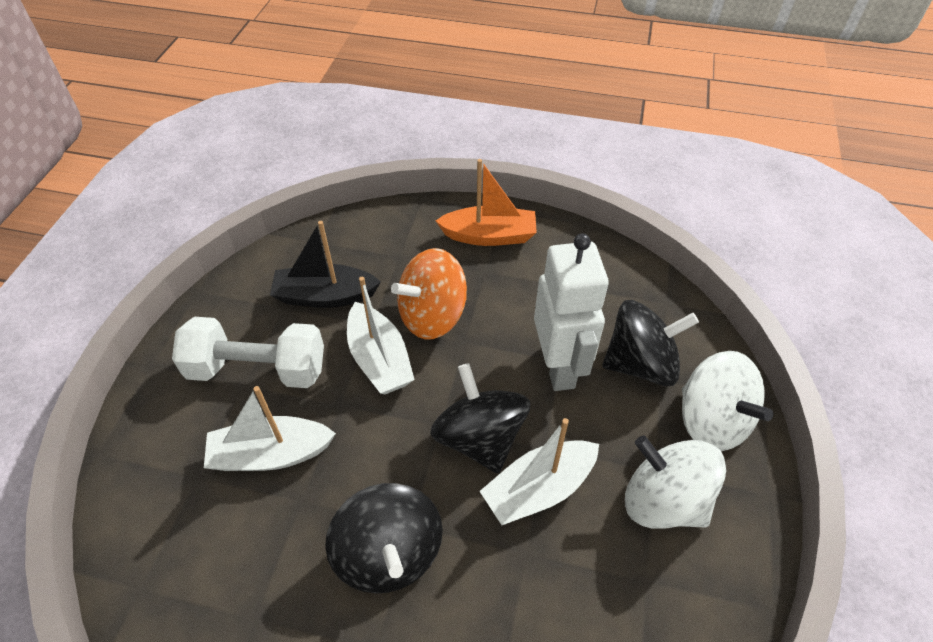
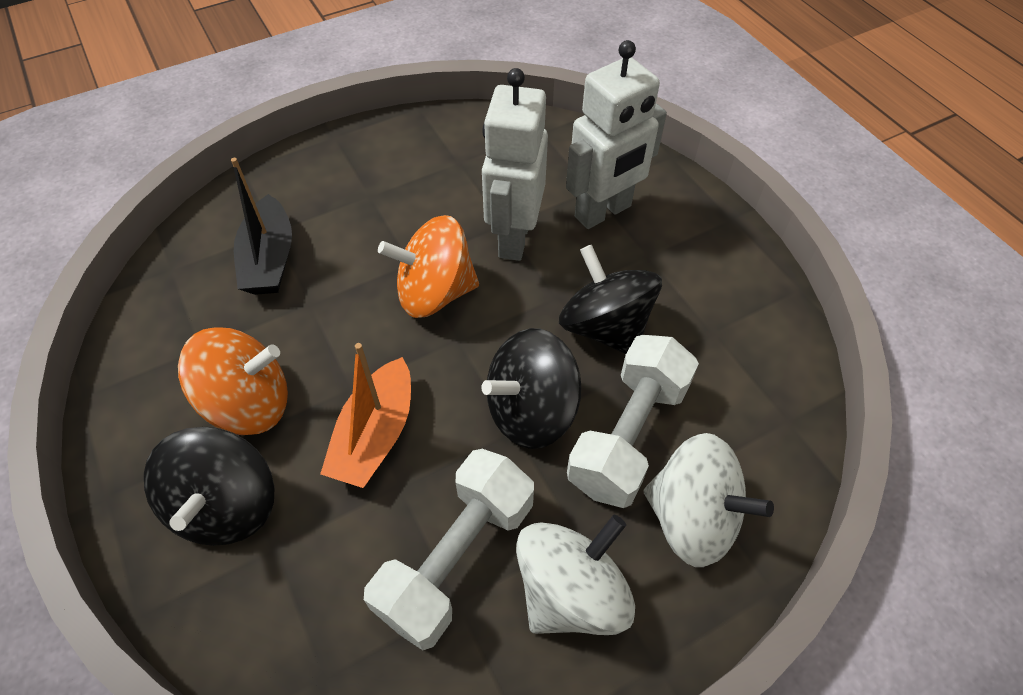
orange spinning top: [391,248,467,339] = 1 -> [178,327,288,435] [378,215,479,318] = 2
white boat: [204,386,336,471] [347,277,415,394] [480,418,599,525] = 3 -> none = 0
white dumbbell: [172,317,324,388] = 1 -> [364,449,534,650] [567,335,699,508] = 2
white robot: [534,234,609,391] = 1 -> [482,68,548,261] [566,40,667,229] = 2

